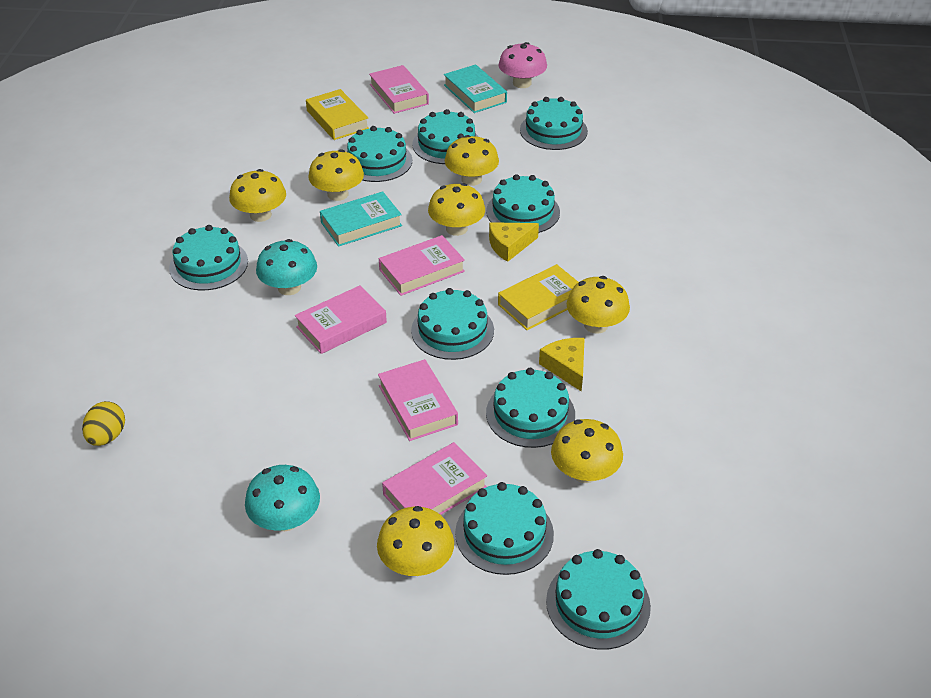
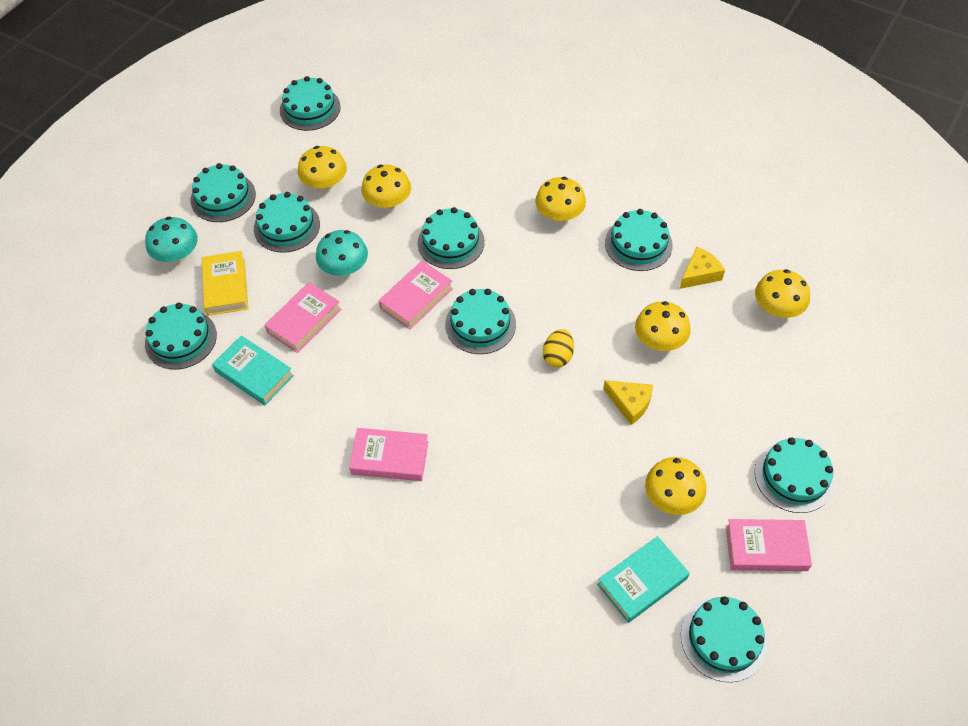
pink book: [295,285,387,354] [369,65,429,114] [378,359,458,441] [379,235,465,296] [382,442,487,515] = 5 -> [265,282,341,353] [349,428,429,481] [379,261,453,330] [726,519,812,571] = 4
pink mushroom: [498,42,547,88] = 1 -> none = 0
yellow book: [306,89,369,140] [498,264,578,330] = 2 -> [202,251,248,316] = 1
yellow mushroom: [229,169,286,222] [309,149,364,201] [377,506,454,576] [428,183,485,236] [445,135,499,186] [551,419,623,483] [567,276,630,334] = 7 -> [298,146,347,191] [361,165,411,210] [535,177,586,223] [635,301,690,351] [645,457,706,515] [755,269,810,318] = 6

